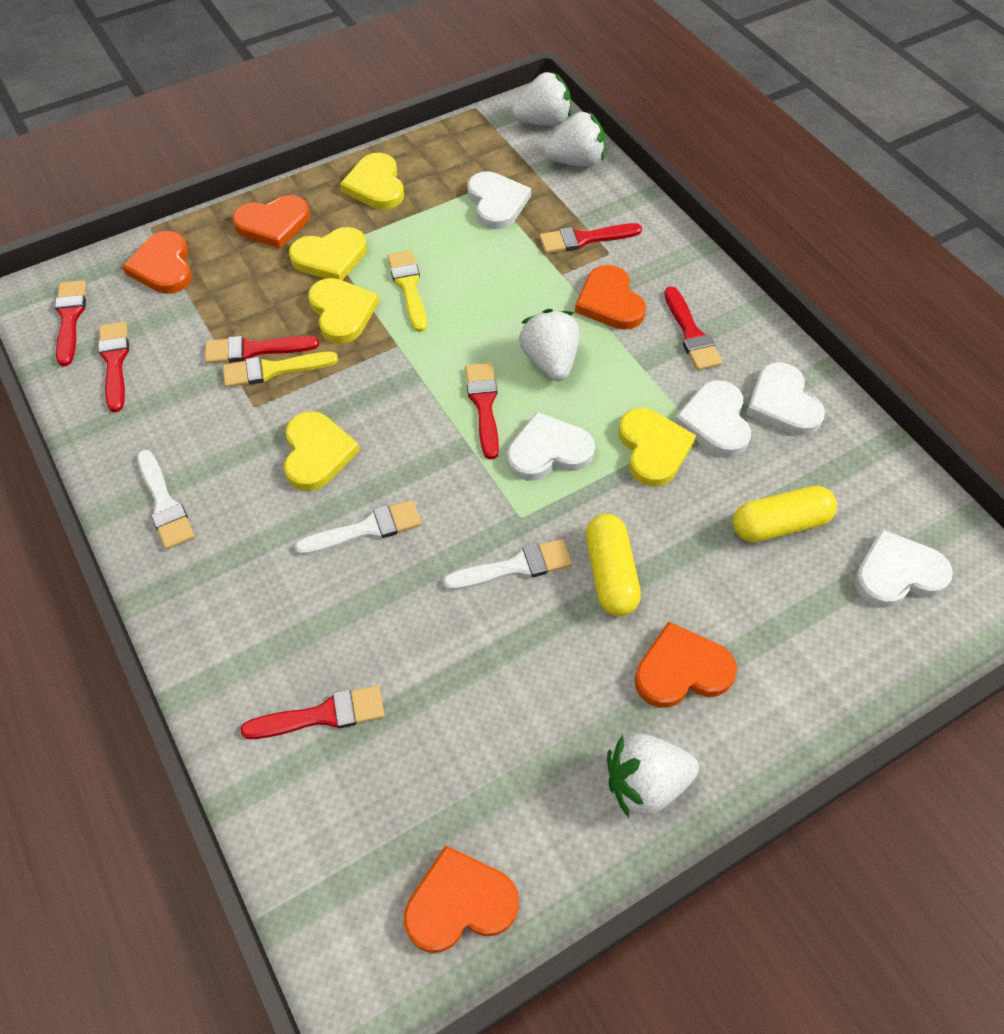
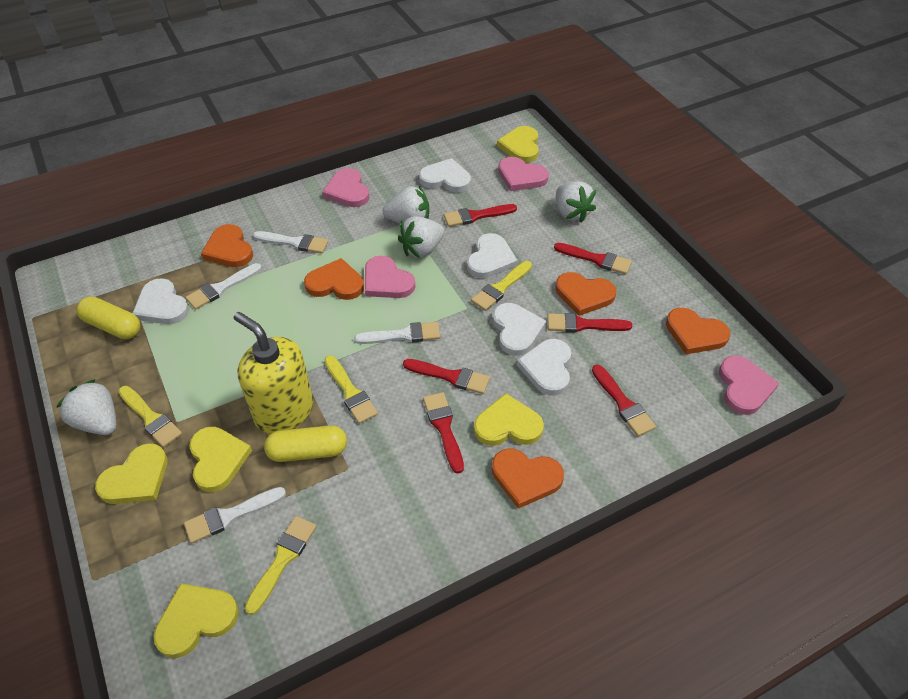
pink heart: none = 0 -> [322,168,369,207] [365,256,415,298] [498,157,549,191] [719,356,779,415] = 4
red brush: [55,280,87,366] [98,321,129,412] [205,336,319,364] [241,685,384,739] [465,363,499,459] [539,223,642,254] [664,286,722,371] = 7 -> [403,359,490,394] [423,392,464,474] [444,204,517,227] [547,313,632,332] [554,243,632,275] [592,364,656,436] = 6
white brush: [137,450,195,549] [295,500,422,555] [443,539,572,590] = 3 -> [184,487,286,544] [185,263,262,310] [253,231,328,254] [354,322,440,344] = 4
yellow brush: [222,352,338,388] [387,250,427,332] = 2 -> [118,386,182,448] [245,516,317,615] [325,356,378,424] [471,261,532,311] = 4
yellow soap dispenser: none = 0 -> [234,312,313,434] = 1

